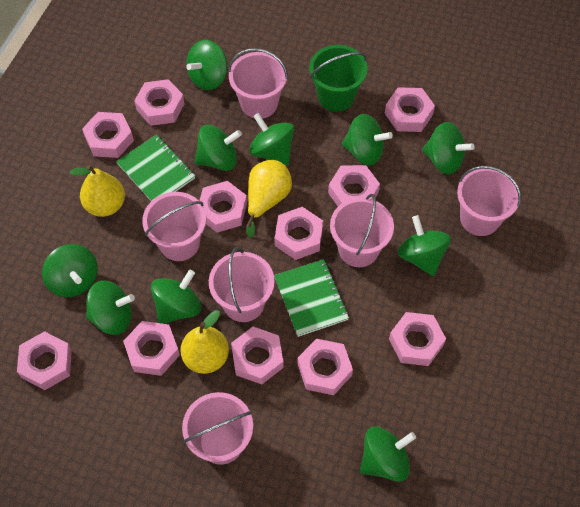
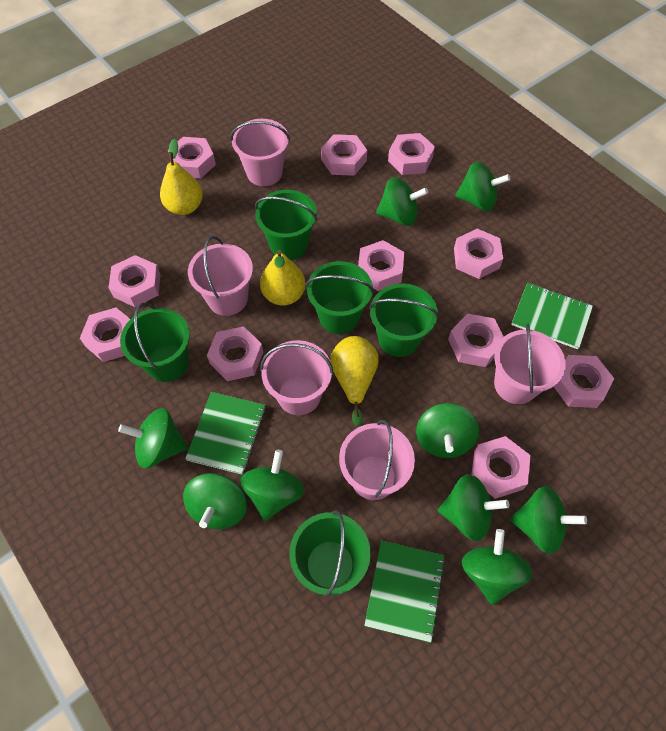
green bucket: [309,45,368,112] = 1 -> [120,302,190,382] [255,190,317,260] [289,510,371,597] [306,261,374,334] [369,283,439,357] = 5
green notebook: [116,135,195,201] [274,259,349,337] = 2 -> [185,392,266,475] [364,540,445,643] [511,282,593,349] = 3
green spinning top: [42,244,98,297] [86,280,135,335] [151,270,201,324] [186,40,227,90] [195,125,242,171] [249,113,294,166] [342,114,393,166] [360,426,416,482] [397,215,451,276] [422,122,475,174] = 10 -> [118,408,188,469] [183,473,247,529] [240,450,304,521] [376,177,428,226] [416,403,479,458] [438,474,509,541] [455,162,510,211] [462,529,532,605] [510,486,587,554] = 9
pink bucket: [142,192,206,261] [182,392,253,465] [209,247,275,322] [228,48,288,119] [330,194,394,267] [457,166,521,236] = 6 -> [188,236,253,316] [231,119,290,186] [260,340,333,415] [339,420,415,500] [494,324,566,404] = 5

